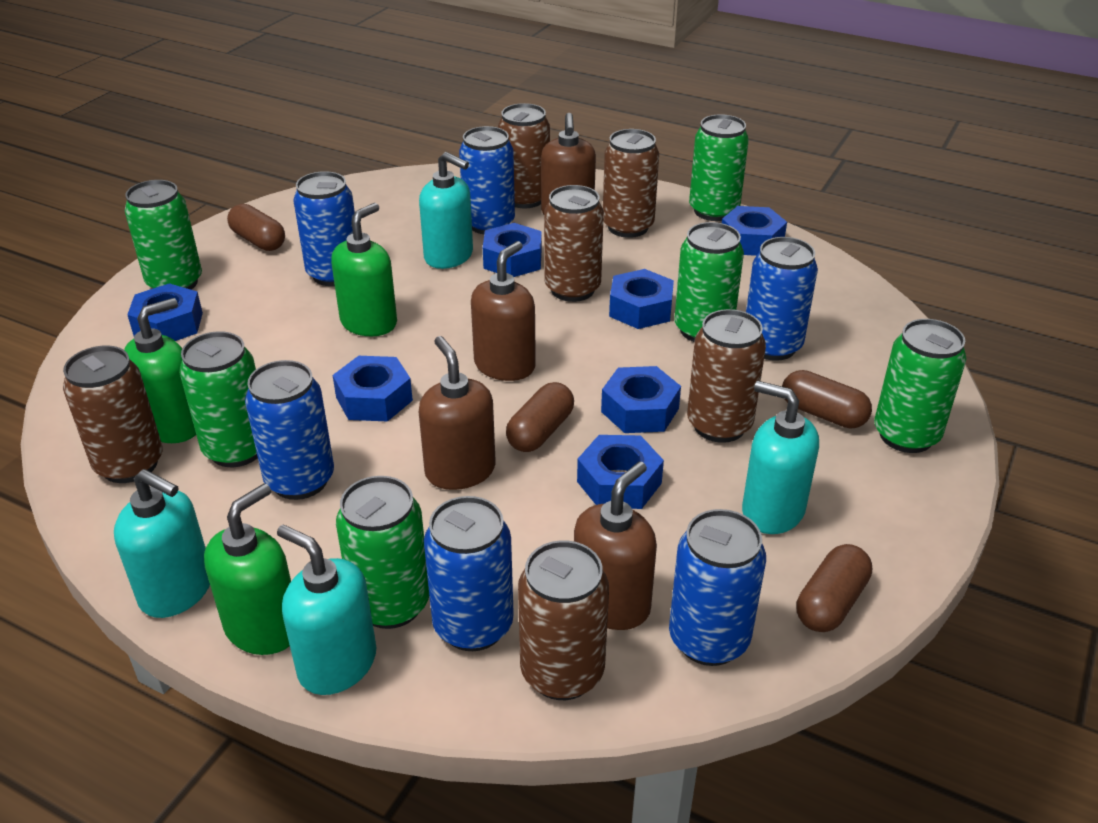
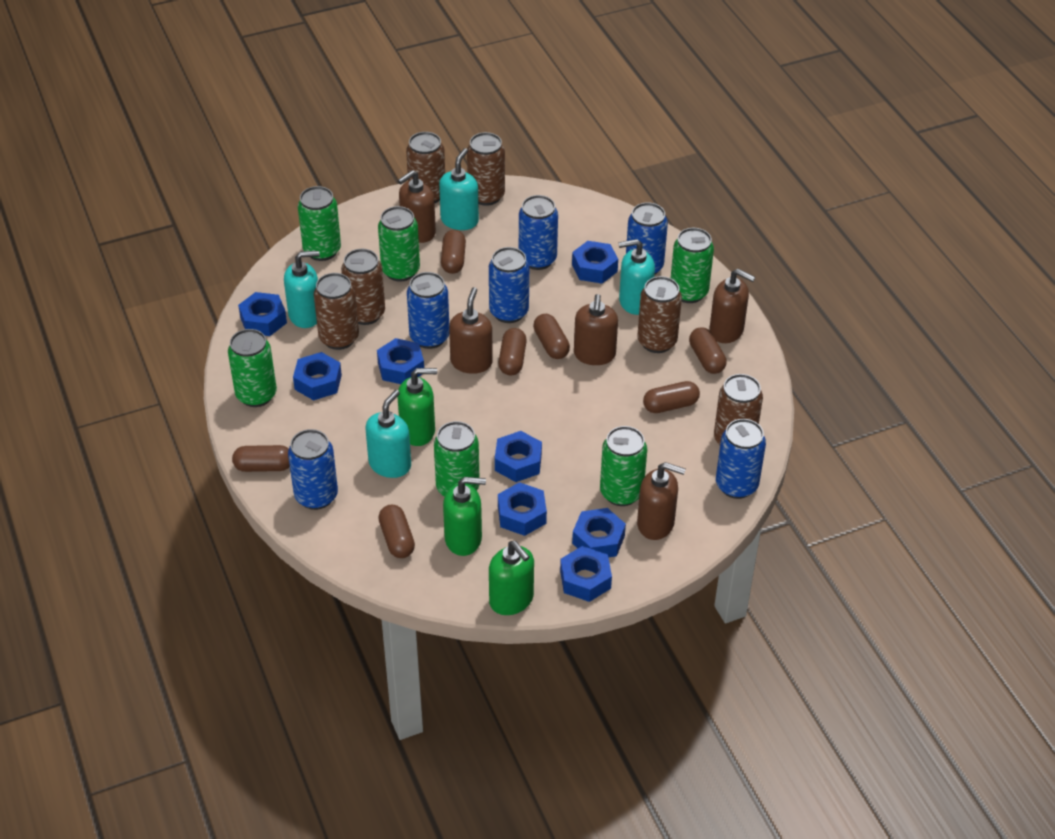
blue nut: [127,283,203,341] [333,356,413,422] [483,223,542,277] [577,435,664,509] [601,366,681,433] [609,269,674,329] [722,206,787,256] = 7 -> [238,292,287,336] [293,352,342,400] [377,338,424,384] [495,431,542,482] [498,482,547,536] [560,546,612,602] [572,241,618,283] [572,508,626,557] = 8
brown capsule: [227,204,285,251] [506,382,574,452] [782,370,872,429] [797,544,872,632] = 4 -> [232,445,290,472] [378,505,415,558] [441,230,466,274] [499,328,527,375] [533,314,570,359] [643,381,700,413] [689,327,727,374] = 7
brown soap dispenser: [419,336,496,490] [471,241,536,381] [541,113,596,214] [574,461,657,630] = 4 -> [398,170,436,243] [449,287,493,374] [574,294,618,365] [637,462,686,540] [709,269,755,343] = 5

